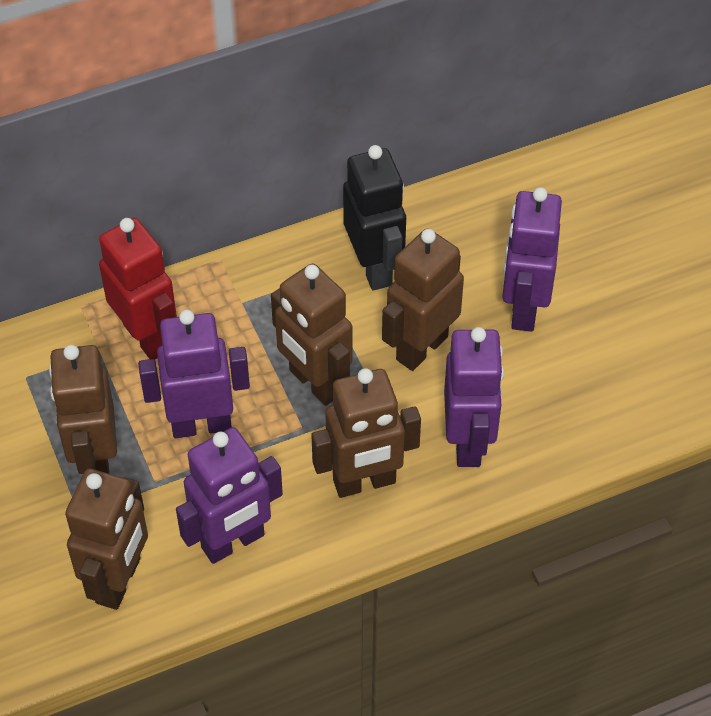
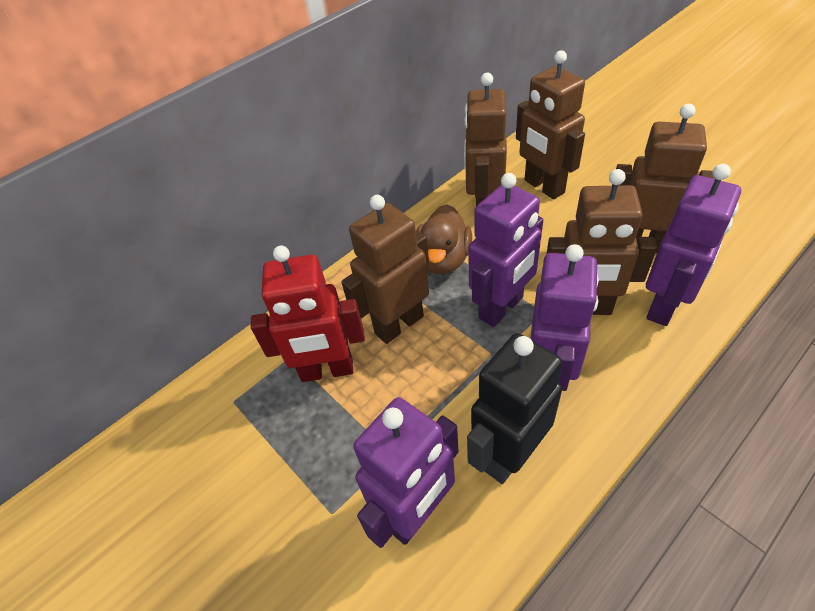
brown duck: none = 0 -> [417,204,472,275] = 1

